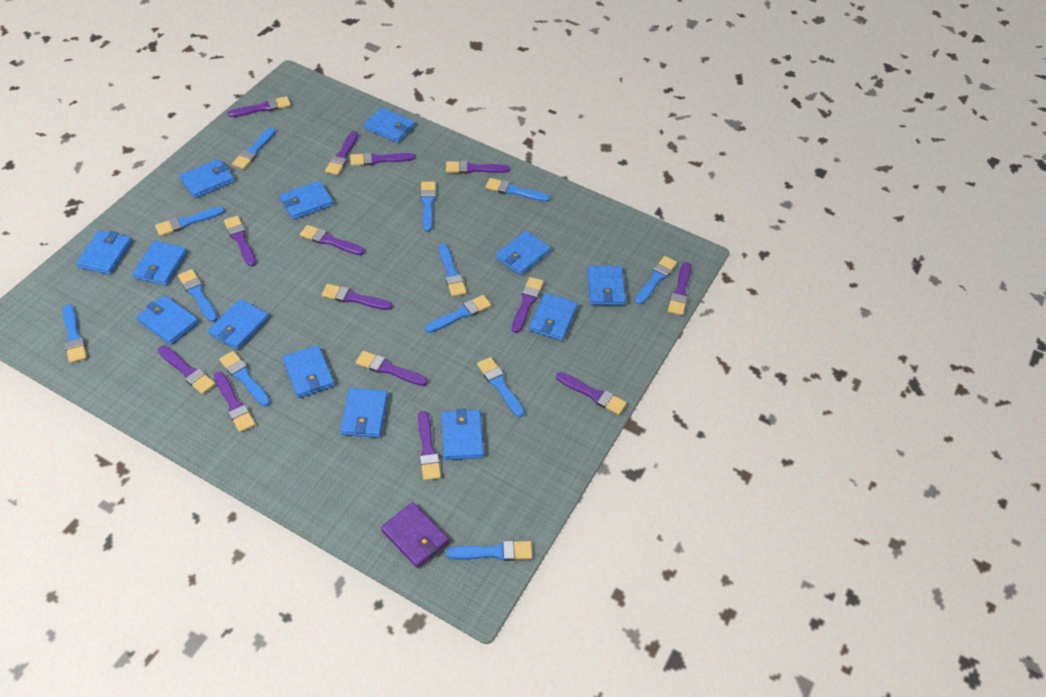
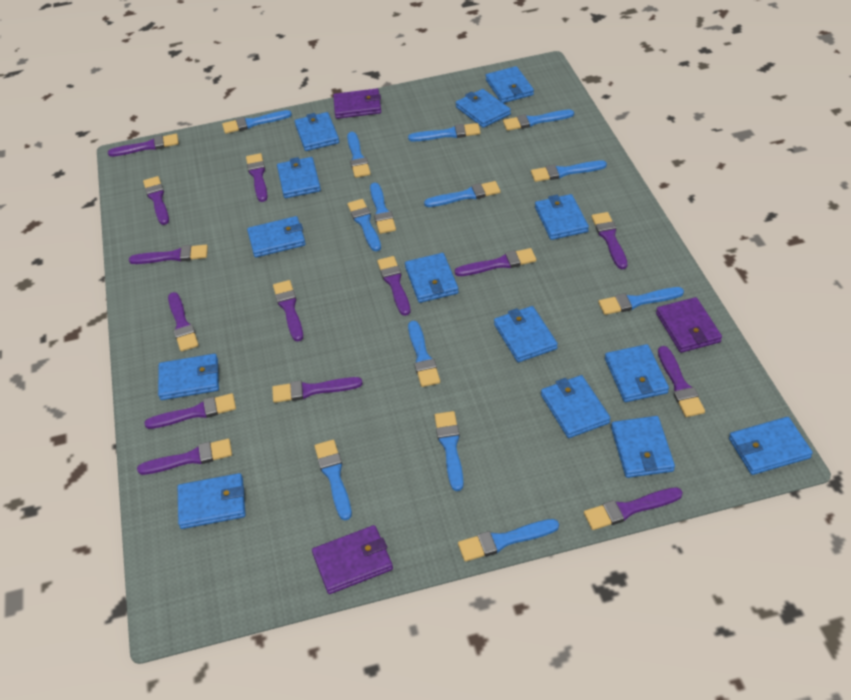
blue brush: [63,304,87,363] [155,206,225,236] [178,269,217,322] [219,351,270,406] [232,127,276,169] [420,182,436,231] [425,295,491,333] [439,243,467,297] [446,541,532,561] [477,357,524,417] [486,178,550,202] [635,256,677,304] = 12 -> [222,110,292,134] [314,440,352,520] [347,132,371,178] [347,199,381,251] [370,183,396,234] [408,123,480,141] [408,321,440,387] [424,181,500,207] [434,411,464,491] [458,519,559,562] [503,109,574,131] [531,160,607,182] [598,287,684,315] = 13
blue wallet: [76,231,132,275] [132,241,187,285] [137,295,199,345] [179,159,235,198] [208,299,269,350] [279,181,334,220] [283,345,335,398] [340,388,388,438] [364,107,415,143] [441,408,484,460] [496,230,551,276] [529,293,578,341] [587,266,626,305] = 13 -> [158,354,219,400] [178,473,246,529] [247,216,306,258] [277,157,321,198] [295,112,339,151] [405,253,459,303] [456,89,511,128] [486,66,534,103] [494,306,558,362] [535,194,589,240] [541,375,611,438] [605,344,669,402] [611,416,675,478] [729,417,813,475] = 14
purple wallet: [381,502,449,568] = 1 -> [312,525,393,594] [333,89,381,119] [656,297,722,353] = 3

